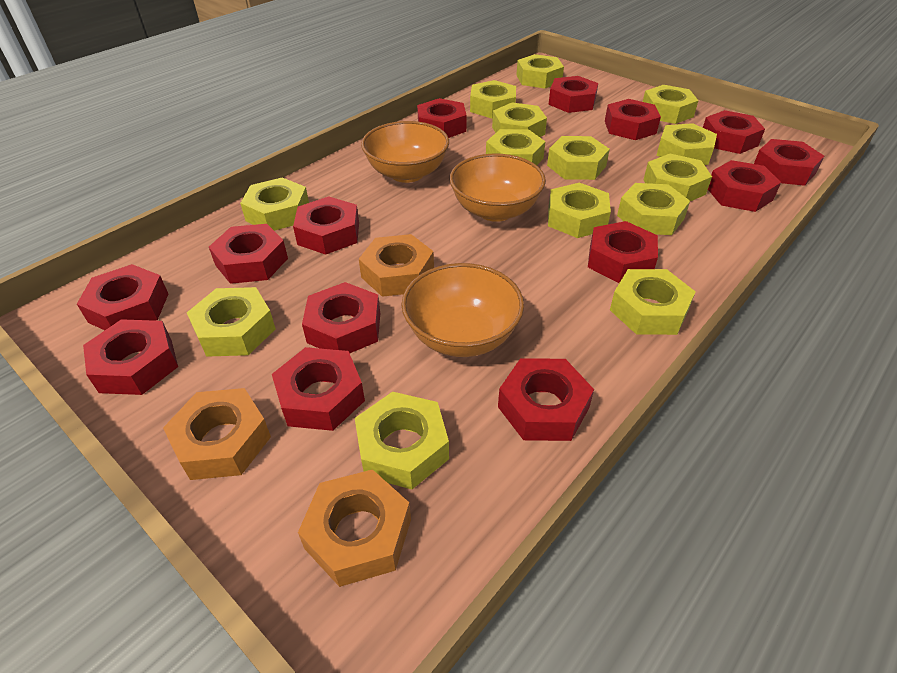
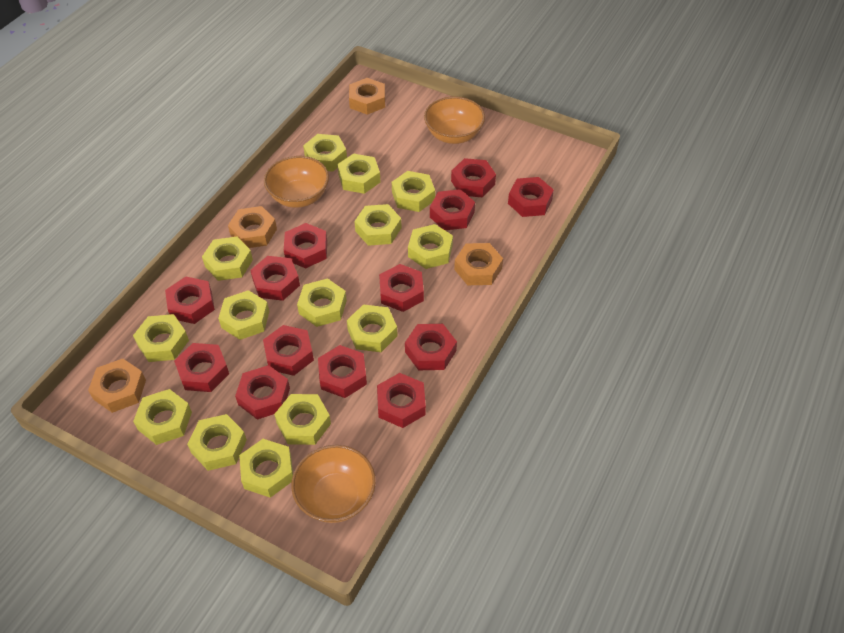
orange nut: [163,388,271,480] [298,469,411,587] [359,234,434,297] = 3 -> [88,359,146,413] [228,206,277,248] [349,78,385,115] [454,243,503,285] = 4
red nut: [77,264,168,330] [83,319,178,395] [209,224,288,284] [272,347,365,431] [293,196,359,255] [302,282,380,353] [417,98,467,138] [498,358,594,441] [548,76,598,113] [588,221,658,283] [605,99,661,140] [703,110,765,154] [708,160,781,212] [754,139,824,186] = 14 -> [165,276,215,324] [174,343,229,392] [235,365,290,420] [250,256,300,301] [263,325,314,376] [284,223,327,268] [318,345,367,398] [377,373,426,428] [379,264,424,312] [405,324,457,370] [430,189,475,230] [451,158,496,198] [508,177,554,217] = 13

